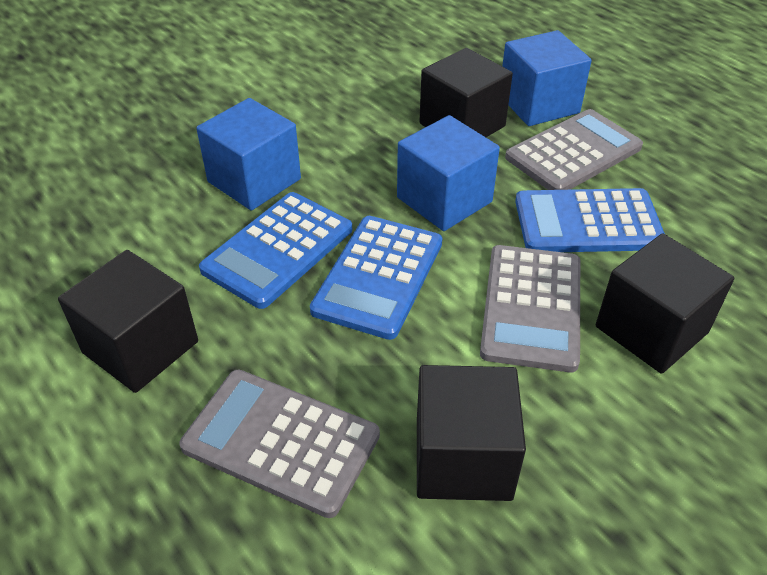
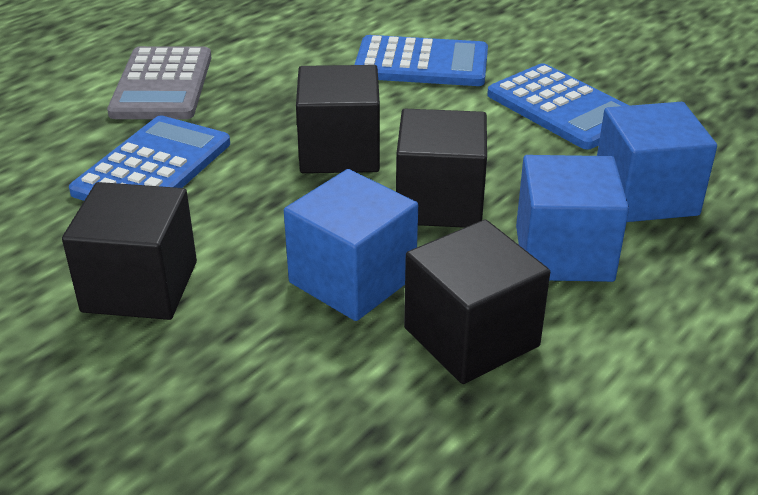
grey calculator: [179,370,380,518] [480,245,580,372] [505,109,643,190] = 3 -> [107,46,212,119] = 1

